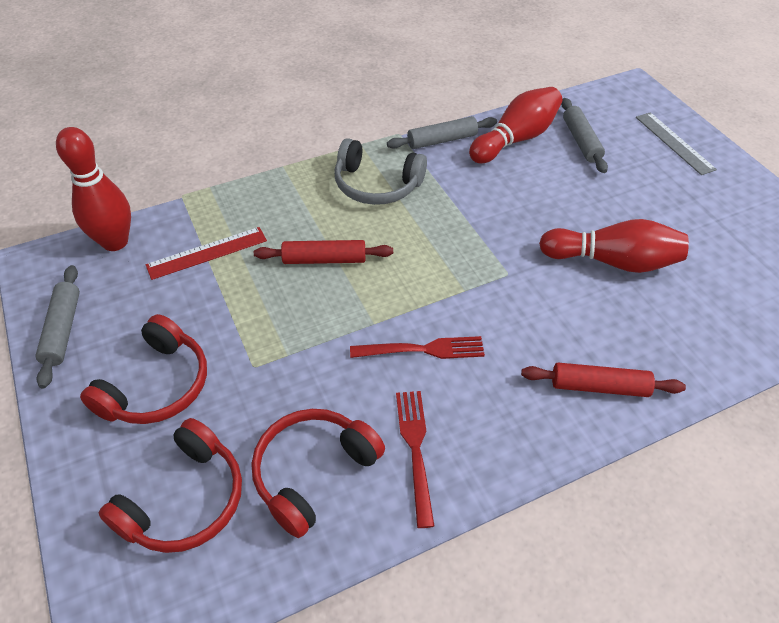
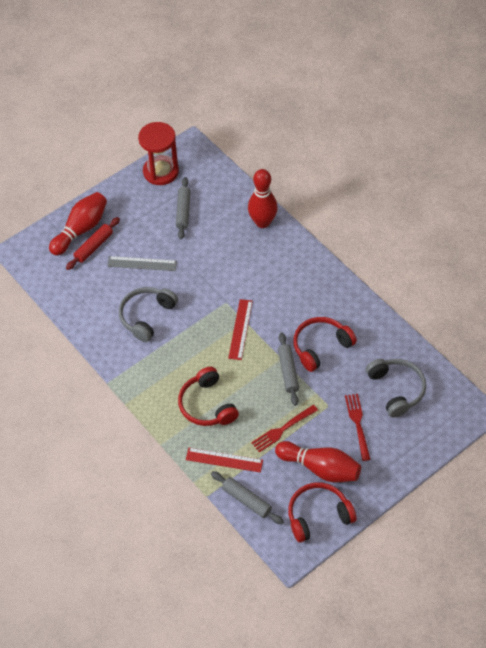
grey headphones: [334,138,427,205] = 1 -> [119,287,178,342] [366,359,426,417] = 2
red hourglass: none = 0 -> [138,122,179,185] = 1
red rolling pin: [254,240,393,264] [521,363,686,397] = 2 -> [66,217,120,270] = 1
red ruler: [146,227,267,280] = 1 -> [186,448,263,473] [228,299,253,360] = 2

